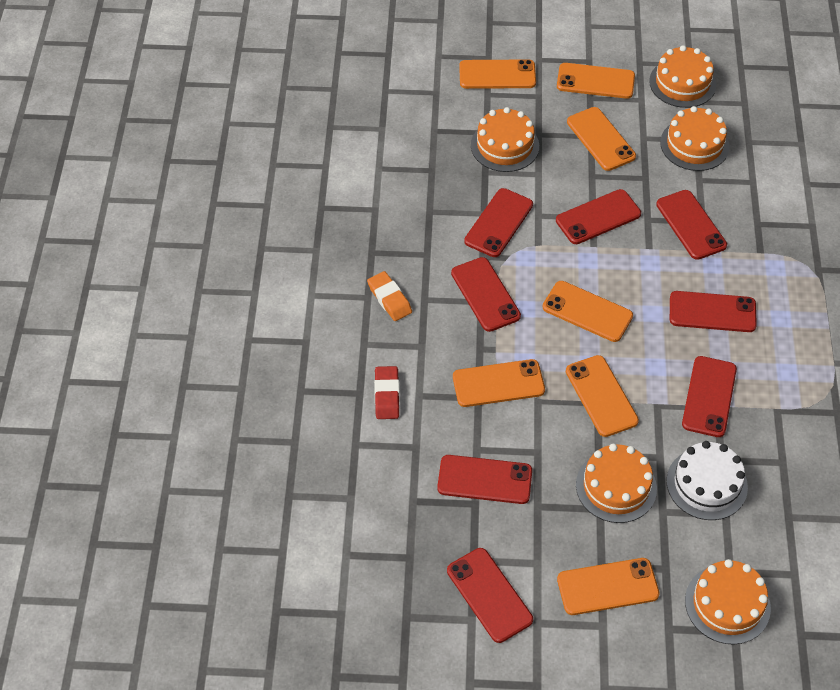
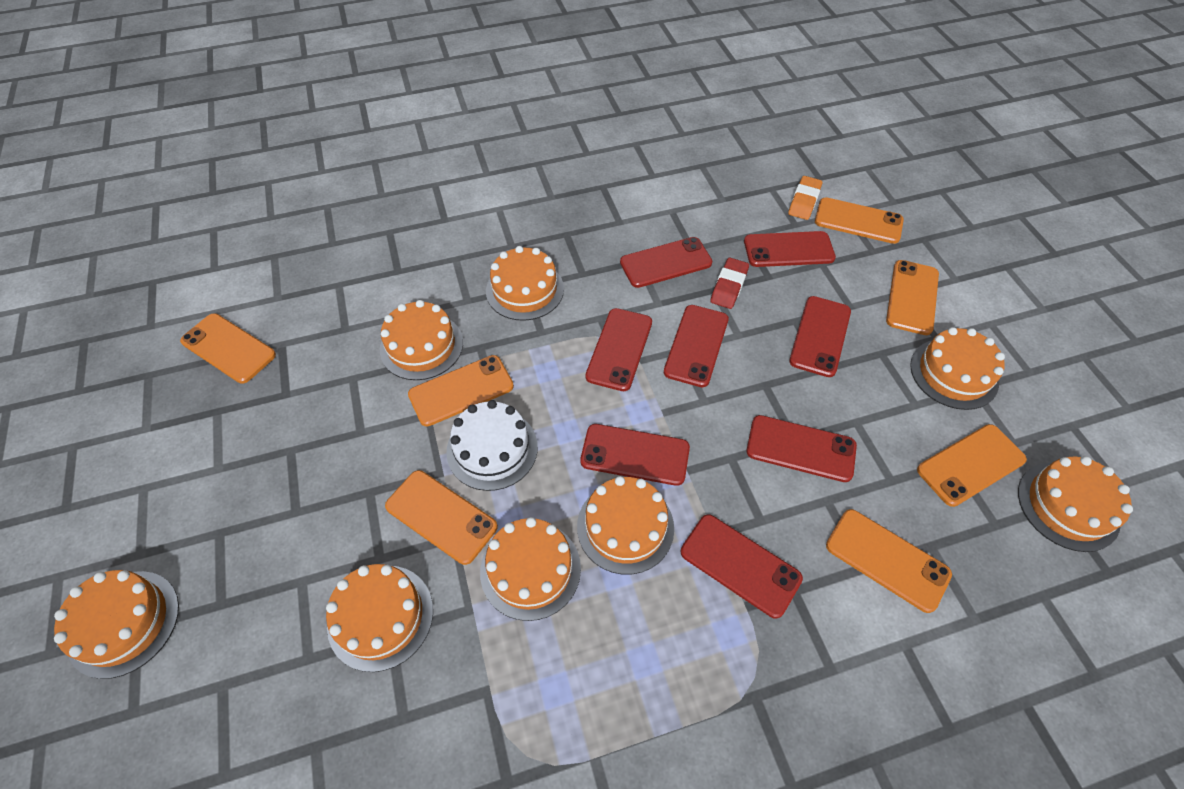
orange cake: [471,107,539,172] [576,444,657,523] [649,45,716,108] [660,106,730,171] [685,559,771,644] = 5 -> [54,570,179,679] [326,564,433,672] [380,300,463,380] [480,517,581,621] [486,246,564,321] [577,476,674,575] [910,327,1005,410] [1018,456,1133,552] = 8

